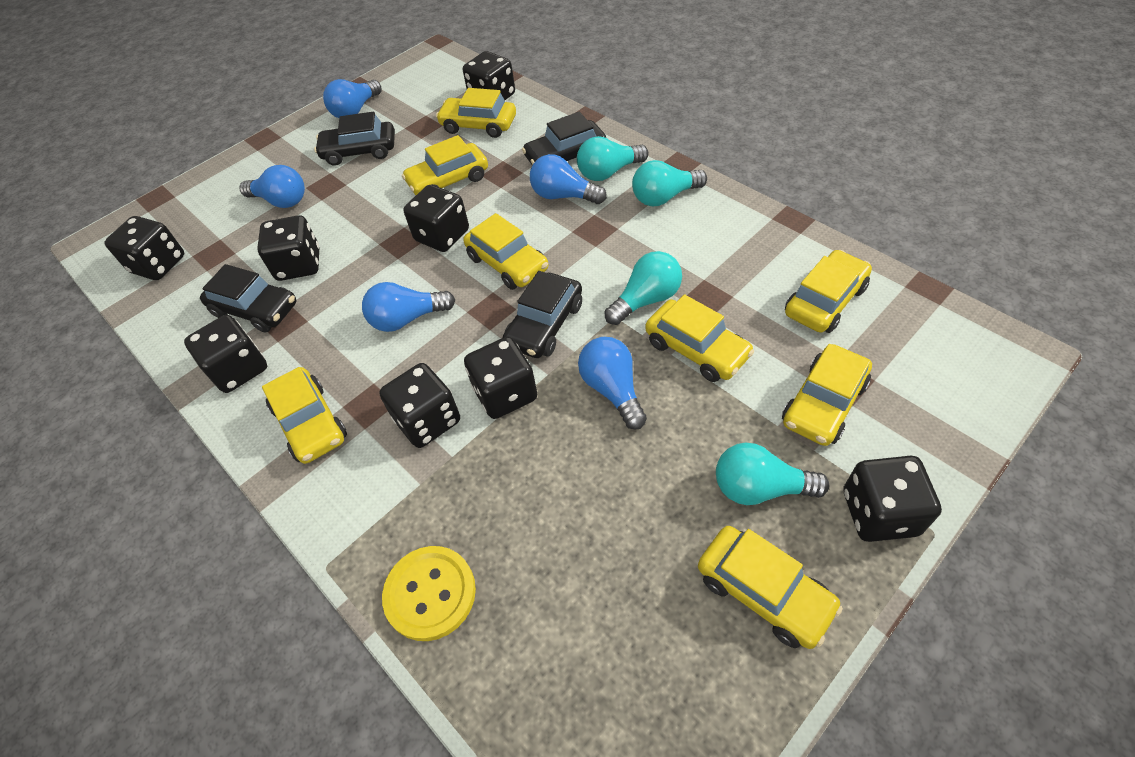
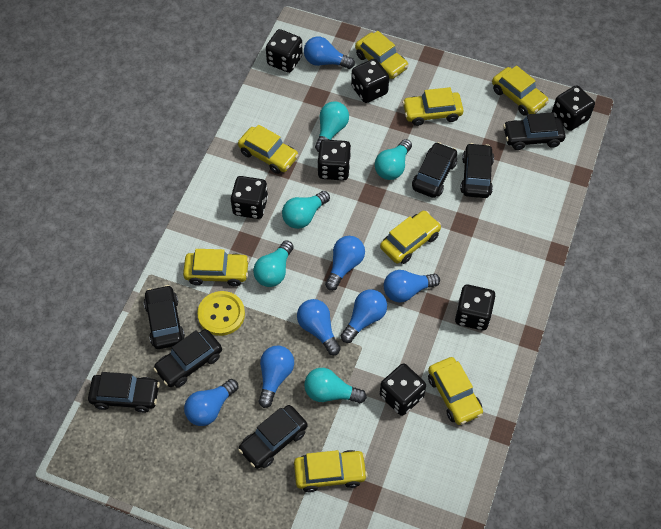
black car: [200,264,296,333] [314,112,395,166] [503,271,582,358] [522,112,606,165] = 4 -> [88,372,160,413] [144,285,185,349] [153,329,222,388] [238,405,307,469] [412,142,457,198] [460,143,494,198] [503,112,565,150] = 7
black dice: [105,216,184,280] [184,315,267,393] [257,215,319,281] [379,363,460,448] [404,185,469,252] [463,51,515,100] [464,337,537,419] [844,456,942,542] = 8 -> [231,176,268,219] [266,29,303,73] [317,140,351,181] [351,59,389,103] [380,363,426,416] [455,285,495,330] [552,85,595,131] = 7
blue light bulb: [239,165,305,208] [323,79,382,118] [362,282,455,332] [530,154,607,204] [578,337,647,430] = 5 -> [184,379,238,426] [258,345,294,408] [297,299,341,355] [304,36,355,69] [325,236,365,291] [341,289,387,343] [384,270,440,302] = 7
turquoise light bulb: [577,136,649,181] [604,251,682,325] [632,160,707,206] [716,442,829,505] = 4 -> [253,240,294,287] [282,191,330,229] [304,368,367,403] [315,101,349,152] [375,139,412,180] = 5

